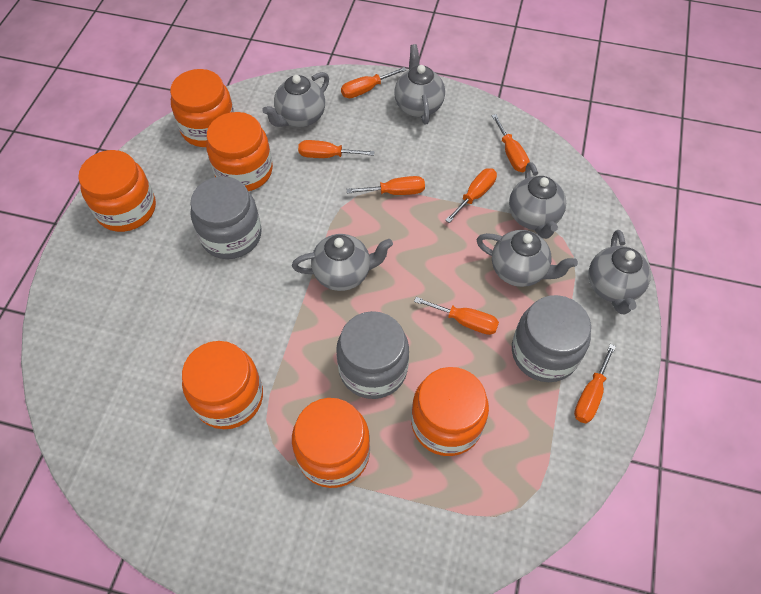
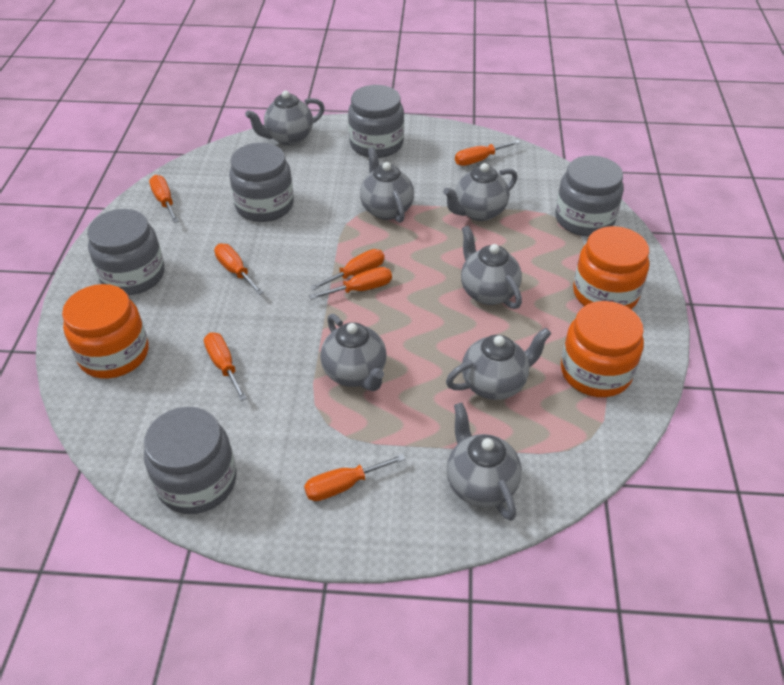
grey jar: [190,176,262,259] [336,311,409,399] [512,295,591,382] = 3 -> [87,209,165,295] [144,407,237,514] [229,143,294,222] [348,85,404,158] [555,156,624,236] = 5
grey teapot: [262,72,329,127] [292,234,393,291] [394,44,445,124] [477,230,578,287] [509,162,566,239] [588,230,651,314] = 6 -> [245,91,325,145] [320,314,387,391] [360,147,414,223] [443,163,517,221] [446,328,551,400] [447,403,522,521] [461,225,522,309] = 7
orange jar: [78,150,156,232] [170,69,234,147] [182,341,263,429] [206,112,273,191] [292,398,370,488] [411,367,489,456] = 6 -> [62,284,149,378] [561,301,644,397] [573,226,649,309] = 3

